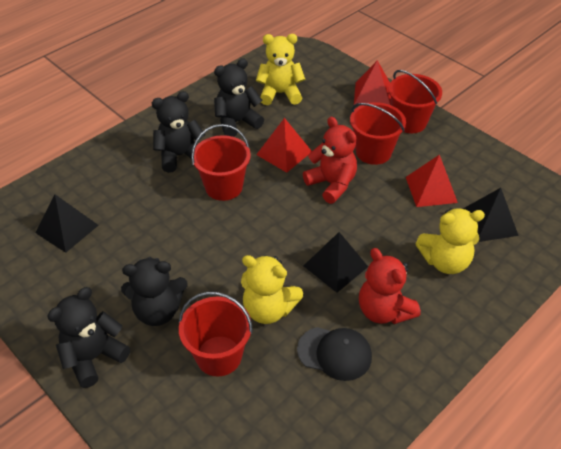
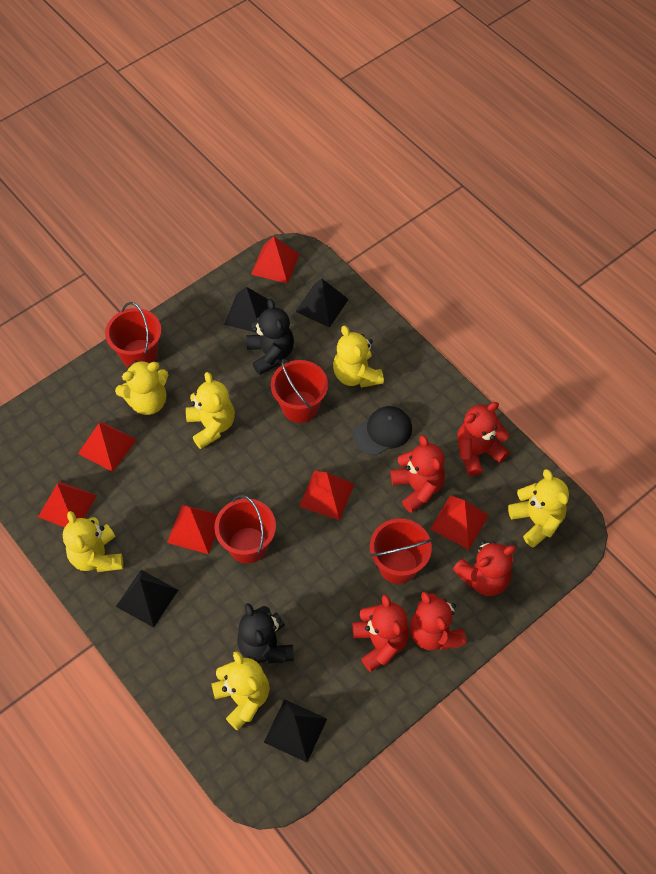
black pyramid: [35,194,99,253] [304,232,368,293] [463,188,519,242] = 3 -> [116,570,178,628] [224,287,268,333] [264,699,327,762] [295,278,349,328] = 4
black teddy bear: [47,287,130,388] [121,257,188,326] [152,91,205,173] [214,59,264,137] = 4 -> [237,603,294,664] [246,299,294,375] = 2
red pyramid: [256,118,312,173] [354,60,391,105] [406,154,458,207] = 3 -> [38,481,97,527] [78,422,137,472] [167,505,218,554] [251,236,300,284] [299,470,354,520] [430,495,489,549] = 6
red teddy bear: [303,117,357,204] [359,248,421,324] = 2 -> [353,594,409,672] [391,435,445,513] [410,591,467,650] [453,541,516,596] [457,402,510,476] = 5
yellow teddy bear: [241,255,303,324] [256,34,305,105] [415,208,485,274] = 3 -> [63,511,123,572] [115,360,168,415] [186,372,235,449] [211,651,270,730] [333,326,384,388] [508,469,569,547] = 6

